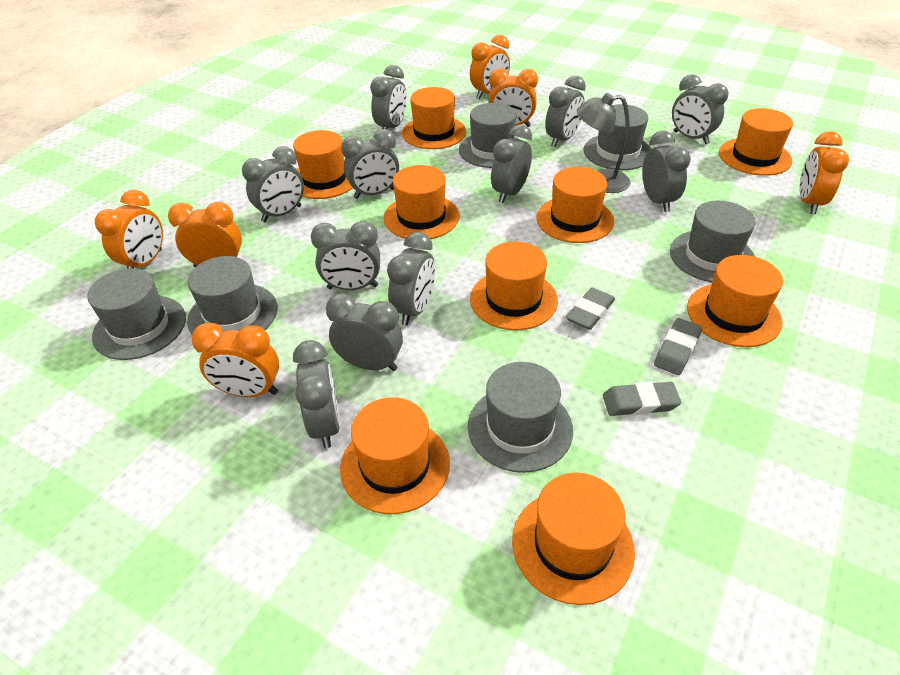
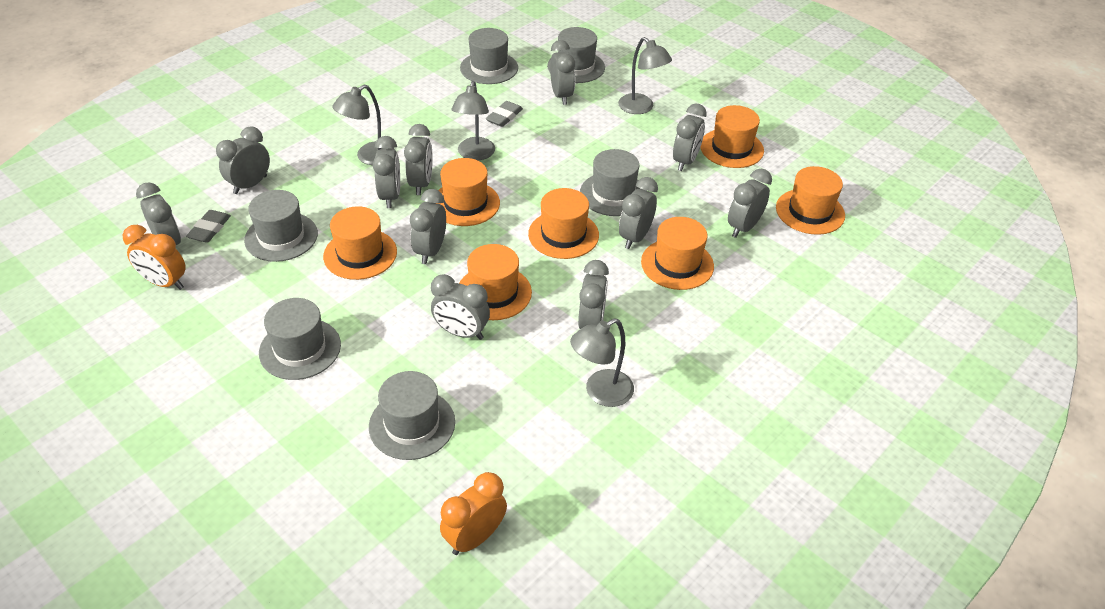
grey eraser: [566,287,615,330] [603,382,681,416] [654,318,702,375] = 3 -> [186,210,231,243] [486,101,523,127] = 2
grey lamp: [577,93,630,193] = 1 -> [332,85,395,165] [452,81,495,160] [570,318,634,407] [618,37,672,114] = 4
orange clock: [95,190,163,269] [168,202,242,267] [191,322,279,397] [470,35,510,99] [489,68,538,127] [799,131,849,214] = 6 -> [123,225,186,290] [440,472,507,555] = 2
orange hat: [293,130,353,199] [340,397,450,514] [383,165,459,239] [402,87,466,149] [470,241,558,330] [512,472,635,605] [536,167,614,243] [687,255,783,347] [719,108,793,176] = 9 -> [323,206,397,280] [437,158,500,226] [459,244,532,320] [528,188,599,259] [641,217,714,290] [700,105,764,168] [776,166,845,235] = 7

